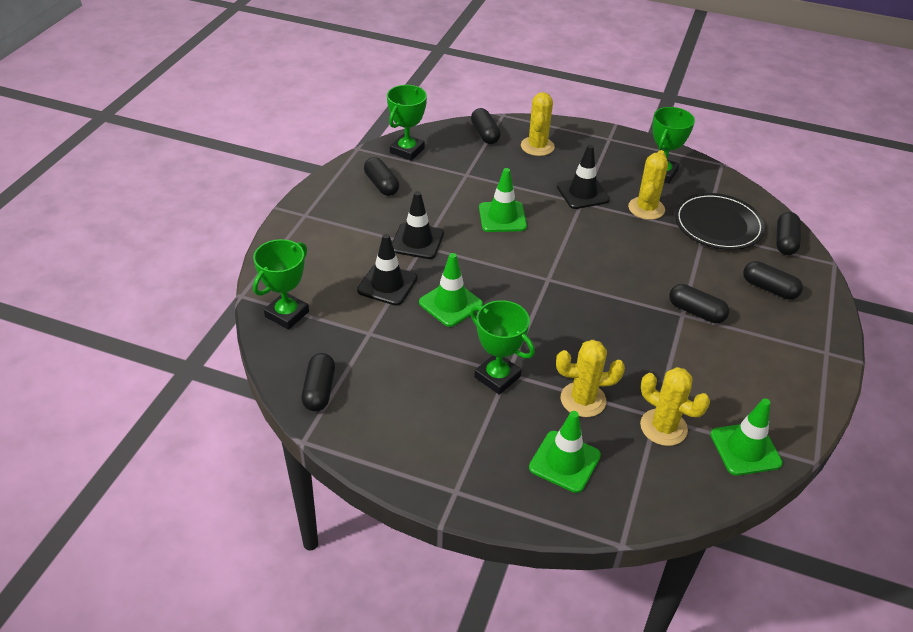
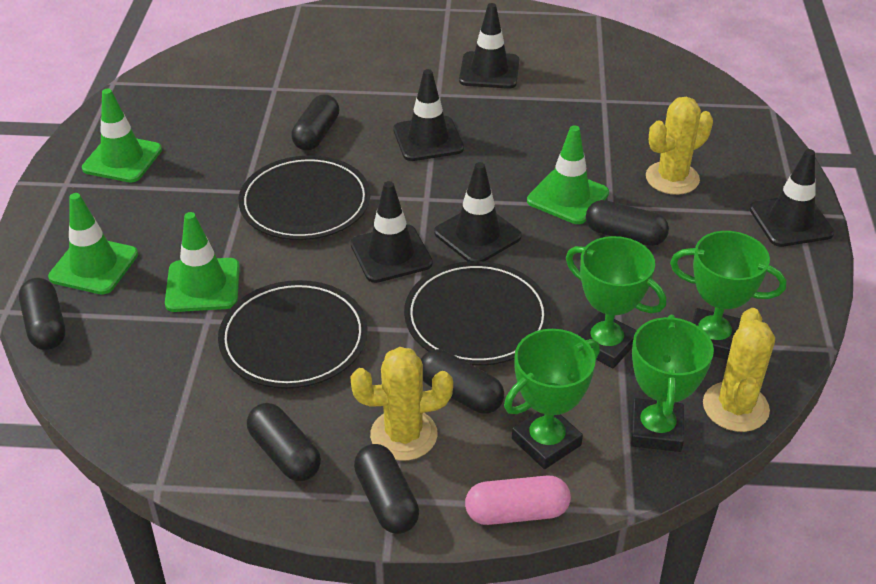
black plate: [675,193,765,250] = 1 -> [218,280,368,389] [238,155,371,240] [404,261,551,366] = 3
black traffic cone: [357,234,417,306] [392,191,444,259] [557,145,610,209] = 3 -> [350,181,433,283] [393,69,464,161] [434,162,522,262] [459,3,519,89] [750,149,834,247] = 5
pink capsule: none = 0 -> [465,475,571,525] = 1
yellow cactus: [521,92,555,156] [556,340,625,417] [628,150,668,220] [640,367,710,446] = 4 -> [350,347,453,461] [646,97,713,195] [703,308,775,432] = 3

